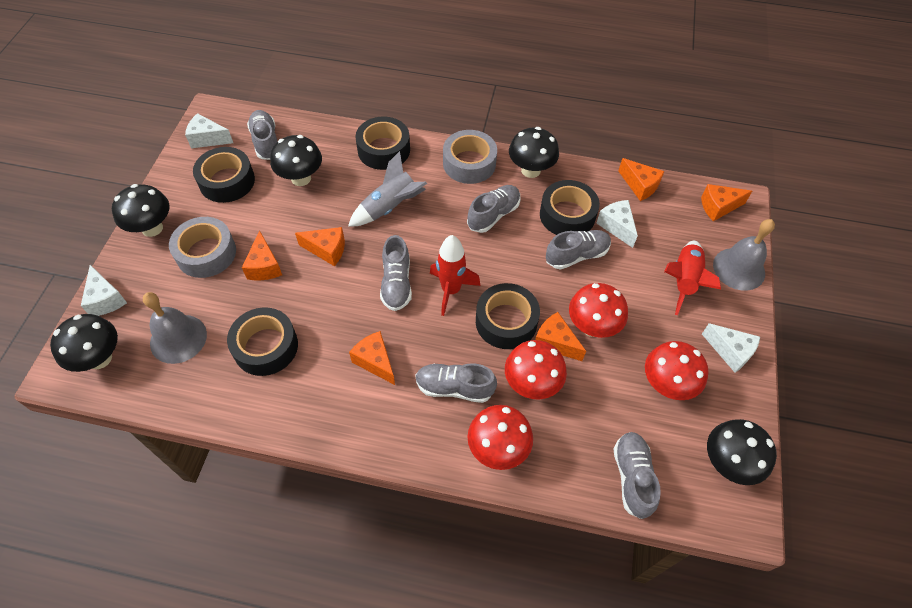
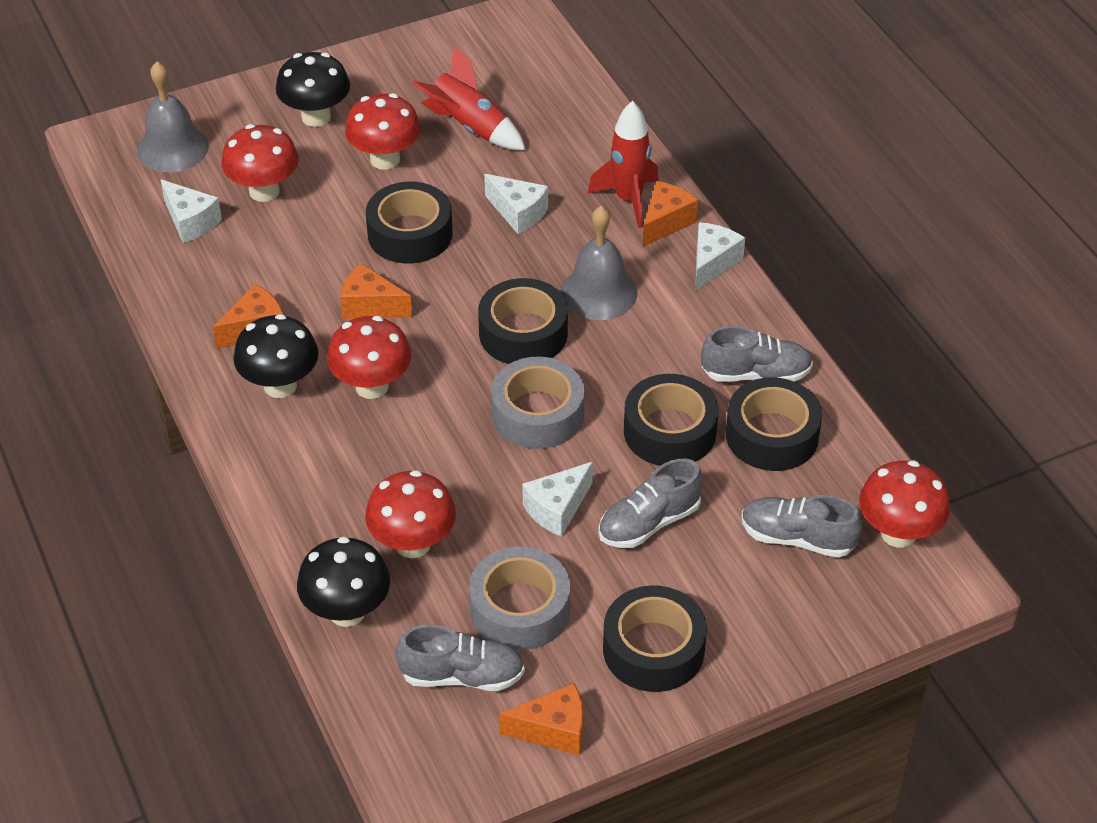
black mushroom: [50,314,118,372] [112,184,169,237] [270,135,322,186] [509,127,559,178] [707,419,777,485] = 5 -> [233,314,318,398] [276,52,350,127] [297,536,390,627] = 3
grey rocket: [348,151,427,227] = 1 -> none = 0
grey shoe: [247,110,278,160] [380,235,412,311] [415,363,497,403] [467,185,520,233] [546,230,611,270] [613,432,661,519] = 6 -> [396,624,525,691] [598,459,703,548] [701,326,813,382] [742,495,862,558] = 4
orange cheese: [242,230,282,280] [295,227,345,266] [349,331,395,385] [535,312,586,361] [618,158,665,201] [701,184,752,221] = 6 -> [213,284,283,349] [340,263,412,319] [499,683,583,755] [642,181,698,247] = 4
red mushroom: [467,405,533,470] [505,340,567,399] [569,283,628,338] [645,341,708,400] = 4 -> [222,124,299,202] [327,316,412,399] [345,93,421,170] [365,470,456,558] [859,460,950,548] = 5

